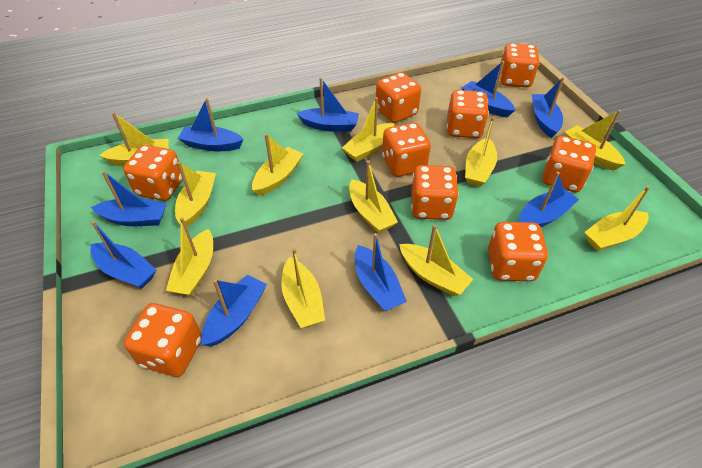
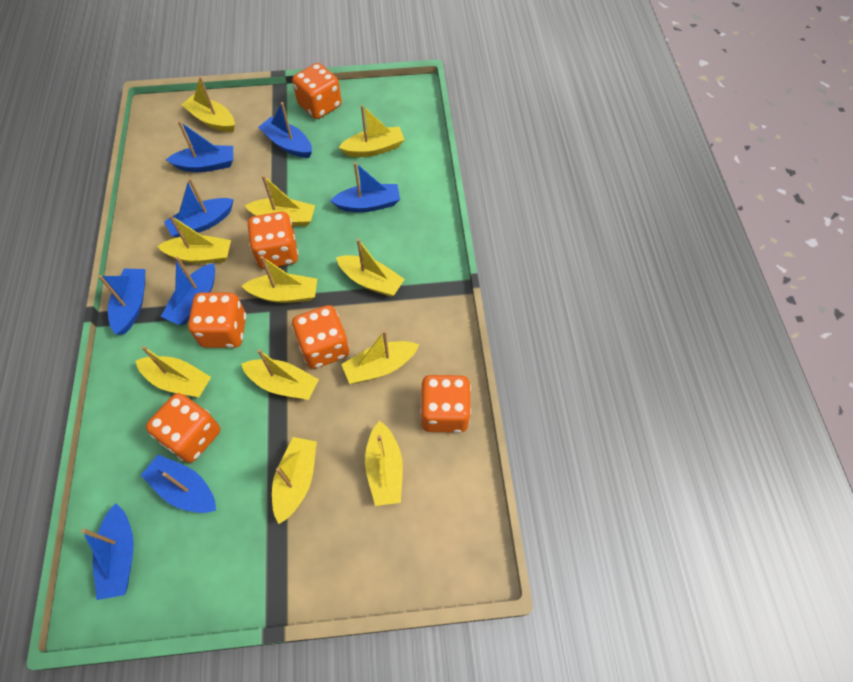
blue boat: [90,221,156,289] [91,171,167,226] [178,98,244,151] [201,274,267,346] [296,78,359,132] [355,233,407,311] [461,61,515,117] [519,172,579,227] [532,77,564,138] = 9 -> [81,503,134,600] [99,269,145,335] [141,455,216,513] [161,257,215,325] [164,178,234,237] [166,121,233,172] [258,102,312,158] [330,162,400,212] = 8
orange dice: [123,145,183,201] [124,303,201,377] [376,72,421,123] [382,123,431,177] [411,165,459,220] [447,90,489,138] [488,222,548,281] [499,43,540,87] [542,136,596,193] = 9 -> [146,393,220,463] [188,293,246,348] [247,212,299,269] [292,63,342,119] [292,305,349,369] [420,375,471,433] = 6

